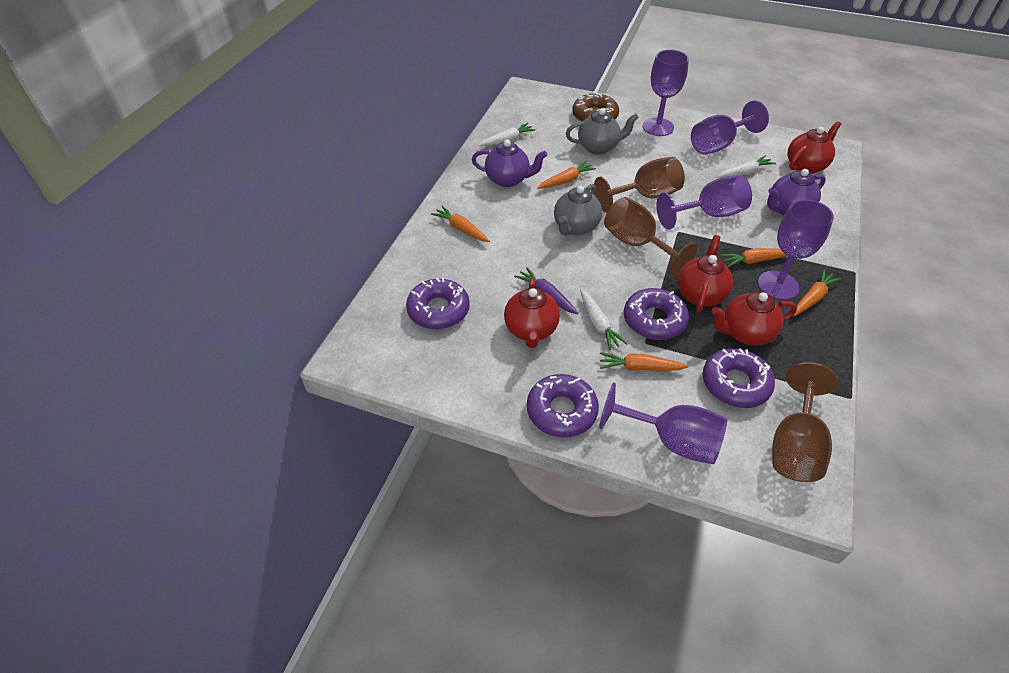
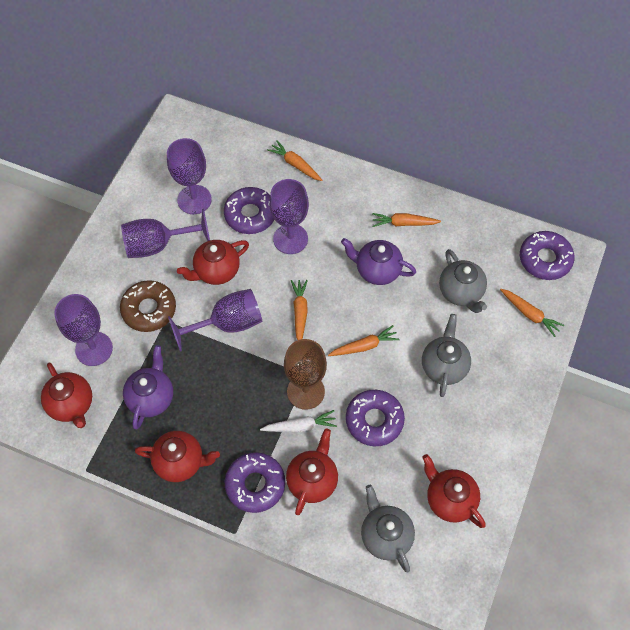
brown goblet: [594,157,685,213] [604,197,697,277] [772,362,838,482] = 3 -> [284,339,327,410] = 1
grey teapot: [554,184,602,236] [566,108,639,155] = 2 -> [361,485,415,572] [422,314,471,397] [439,249,487,313] = 3
purple carrot: [514,267,579,314] = 1 -> none = 0
red teapot: [504,277,560,348] [678,235,733,313] [712,292,797,346] [787,121,841,174] = 4 -> [41,363,92,428] [135,431,220,482] [177,240,249,285] [286,429,338,515] [422,454,486,528] = 5
white carrot: [478,123,536,146] [580,289,628,350] [717,155,776,178] = 3 -> [260,410,337,432] = 1

